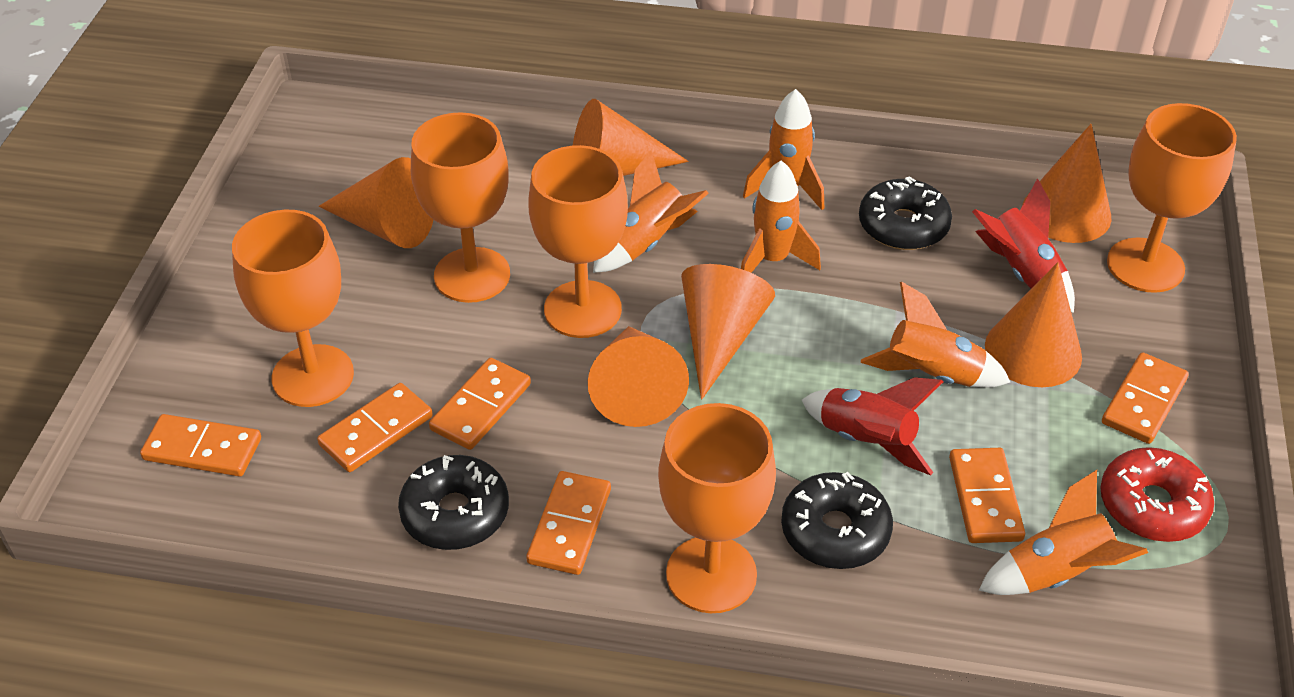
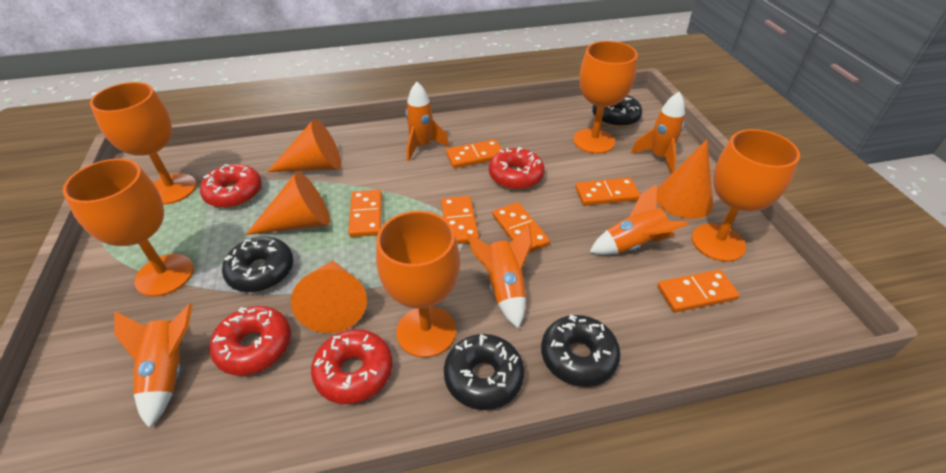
black donut: [398,455,509,550] [781,472,893,569] [859,176,952,250] = 3 -> [222,237,294,292] [444,334,524,410] [541,315,621,387] [592,95,642,127] = 4
orange cone: [319,157,433,248] [573,99,689,176] [588,326,689,427] [681,264,775,400] [985,262,1082,387] [1022,124,1112,243] = 6 -> [245,172,330,235] [267,119,341,172] [291,260,367,333] [657,139,713,219] = 4
red donut: [1100,447,1214,542] = 1 -> [200,164,262,208] [209,306,291,376] [311,329,393,404] [489,147,545,190] = 4
red rocket: [802,377,944,475] [972,178,1075,313] = 2 -> none = 0

